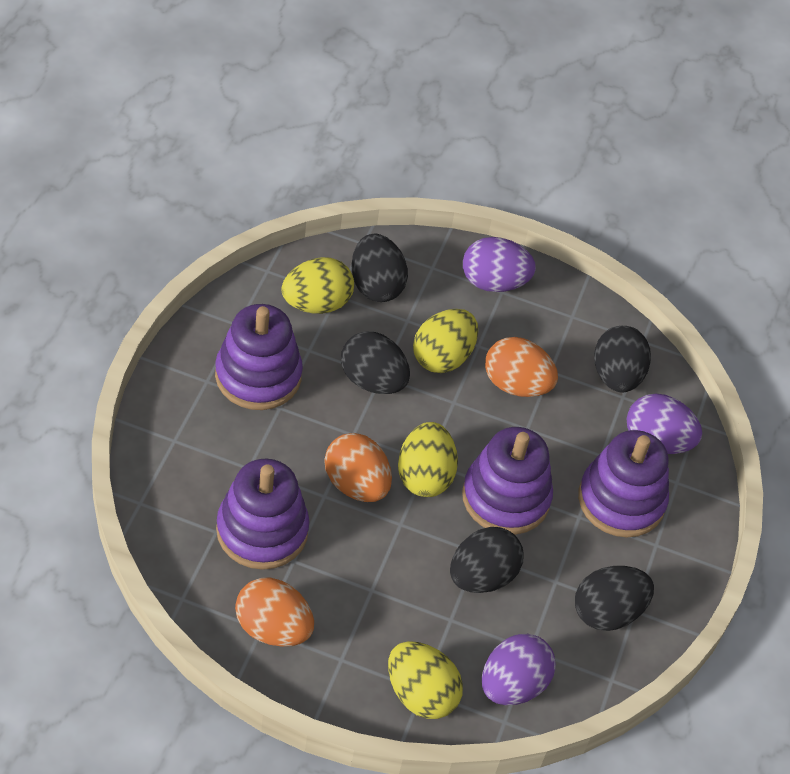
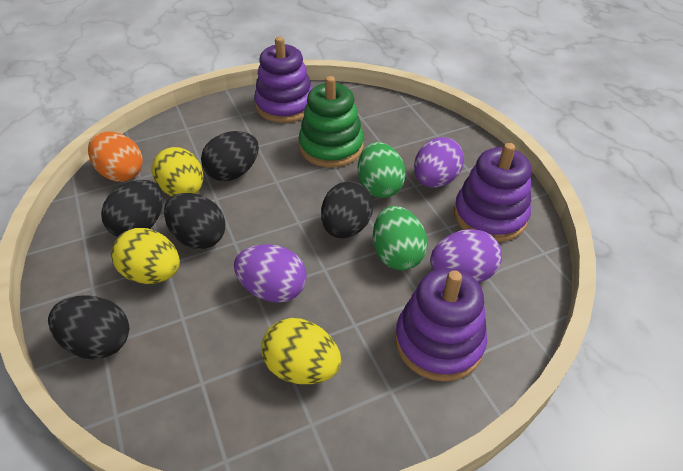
green egg: none = 0 -> [358,142,406,198] [373,206,428,270] = 2
green stacking toy: none = 0 -> [299,76,364,167] = 1
orange egg: [235,578,314,647] [325,433,392,502] [485,337,558,397] = 3 -> [88,131,143,182] = 1
purple stacking toy: [215,304,303,410] [216,459,310,570] [462,427,553,535] [578,430,669,537] = 4 -> [254,37,313,123] [395,268,487,381] [454,143,532,242] = 3
yellow egg: [281,257,354,314] [388,641,463,719] [398,422,458,497] [413,309,478,373] = 4 -> [111,228,180,284] [152,147,203,196] [261,318,341,384] = 3

